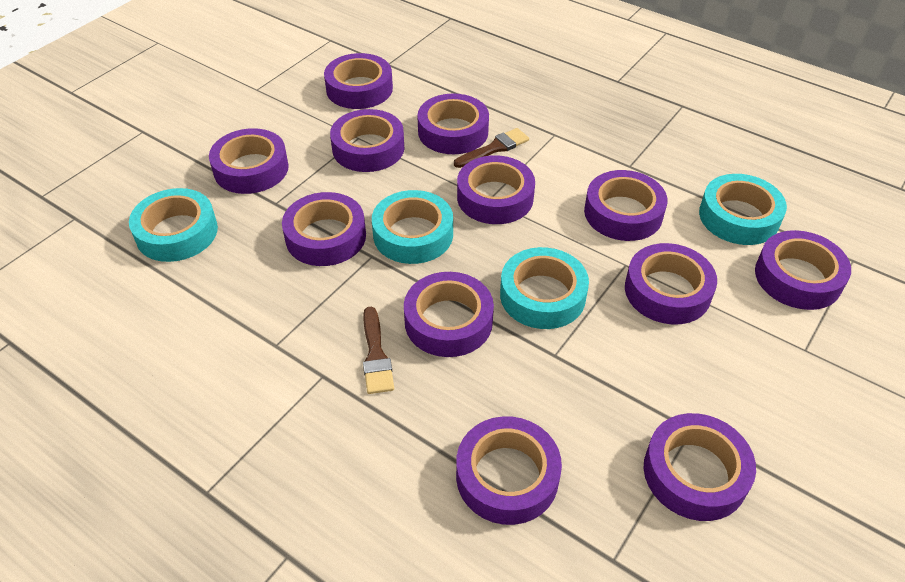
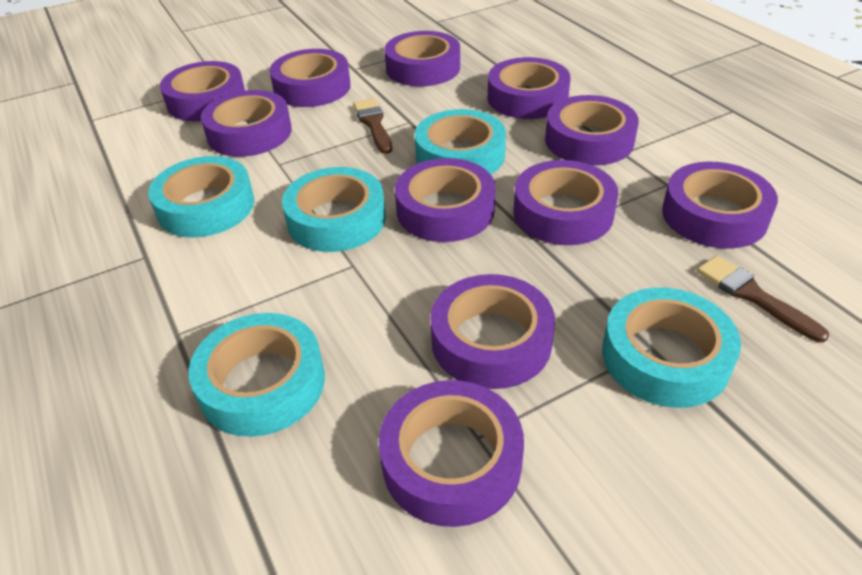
purple tape: [209,128,289,194] [282,192,366,266] [324,53,393,109] [330,109,404,172] [404,272,494,357] [417,93,489,154] [456,416,562,525] [457,155,535,224] [584,170,667,241] [625,243,717,324] [644,413,756,521] [755,230,851,310] = 12 -> [160,61,245,121] [201,90,292,157] [269,49,351,107] [379,380,524,527] [384,31,460,86] [395,158,496,242] [430,274,555,389] [488,57,571,119] [513,160,618,245] [545,95,639,166] [662,162,778,249] = 11
turquoise tape: [129,188,218,262] [372,190,453,264] [500,247,589,329] [699,174,787,245] = 4 -> [148,156,254,238] [188,313,325,437] [282,167,386,252] [415,109,506,174] [602,287,741,408] = 5

